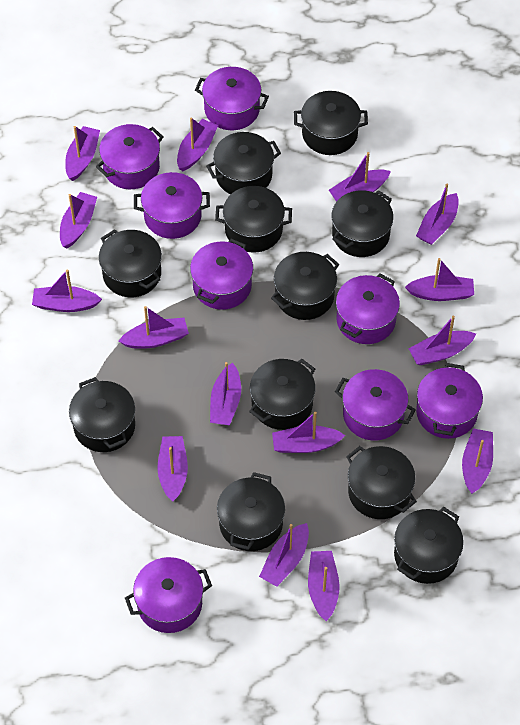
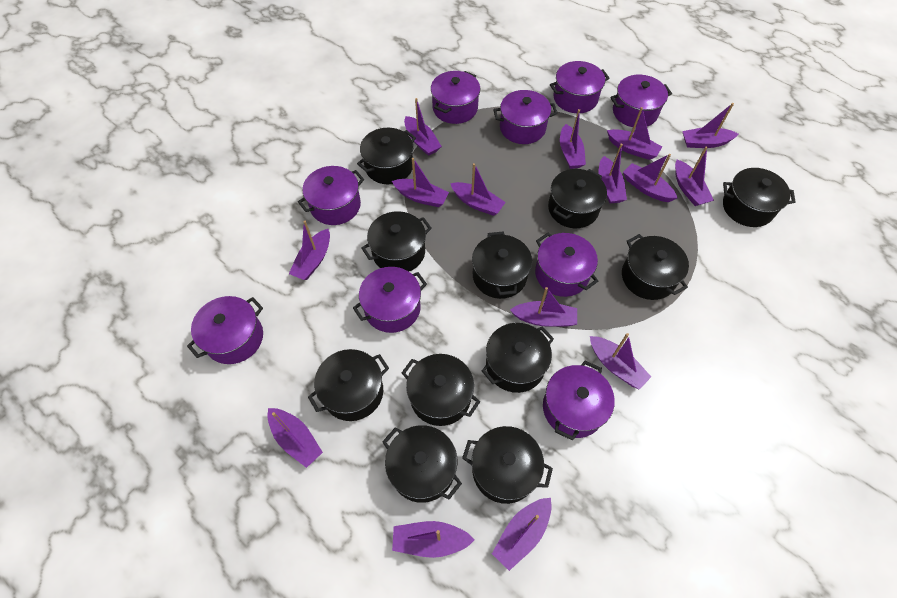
purple pot: [96,124,163,189] [125,557,212,633] [134,172,210,239] [190,239,253,310] [195,67,269,130] [335,369,416,441] [336,274,400,344] [416,363,483,439] = 8 -> [187,296,263,364] [298,166,364,225] [353,267,427,333] [431,71,480,124] [493,90,557,144] [535,233,598,297] [543,361,615,440] [550,61,610,113] [610,75,672,128] = 9

